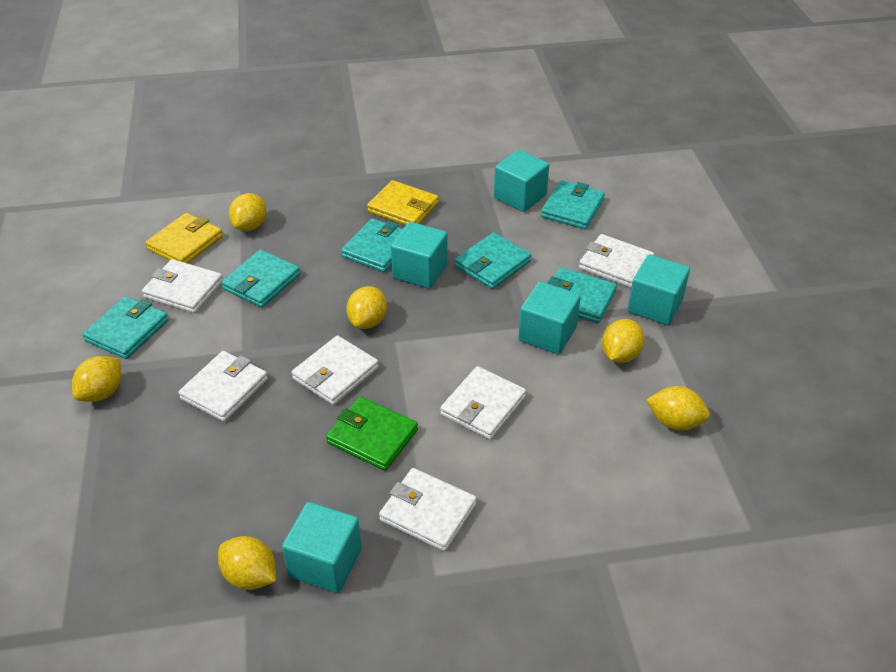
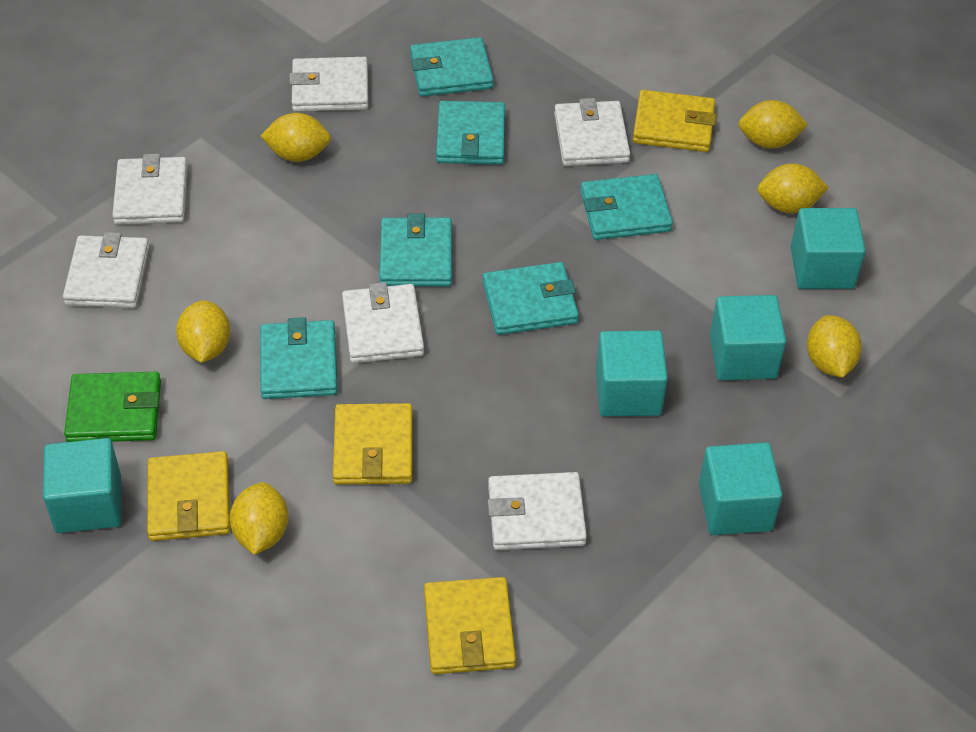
yellow wallet: [145,213,223,263] [367,180,439,225] = 2 -> [147,451,230,541] [333,403,412,485] [424,577,516,674] [633,90,716,152] = 4

